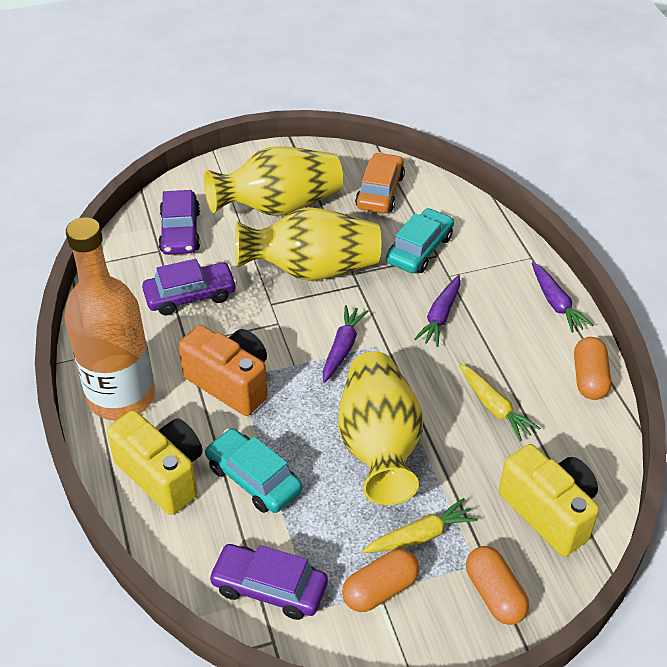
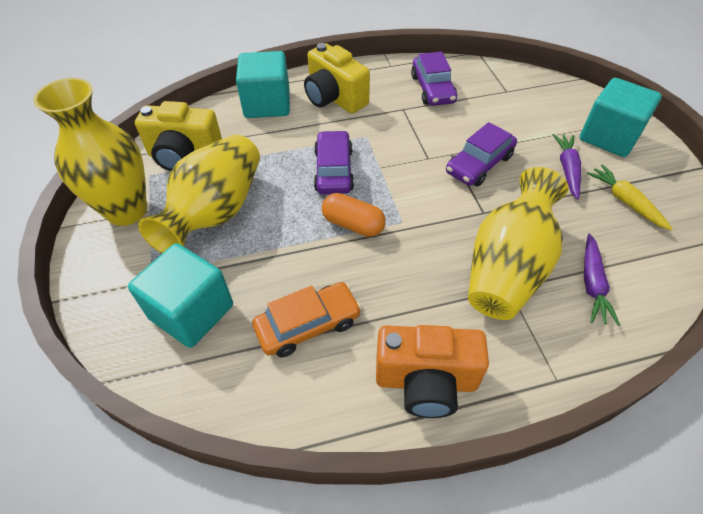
orange bottle: [64,217,155,420] = 1 -> none = 0
orange capsule: [342,549,419,612] [466,546,529,625] [574,337,611,400] = 3 -> [322,193,386,237] = 1
purple carrot: [323,305,369,383] [414,275,460,347] [532,262,593,333] = 3 -> [553,134,581,200] [584,234,620,326] = 2
turquoise car: [205,428,302,513] [386,208,454,273] = 2 -> none = 0
turquoise cube: none = 0 -> [128,243,233,348] [236,51,290,118] [580,78,662,157] = 3
yellow carrot: [362,498,478,553] [459,364,541,441] = 2 -> [587,164,673,231] = 1

